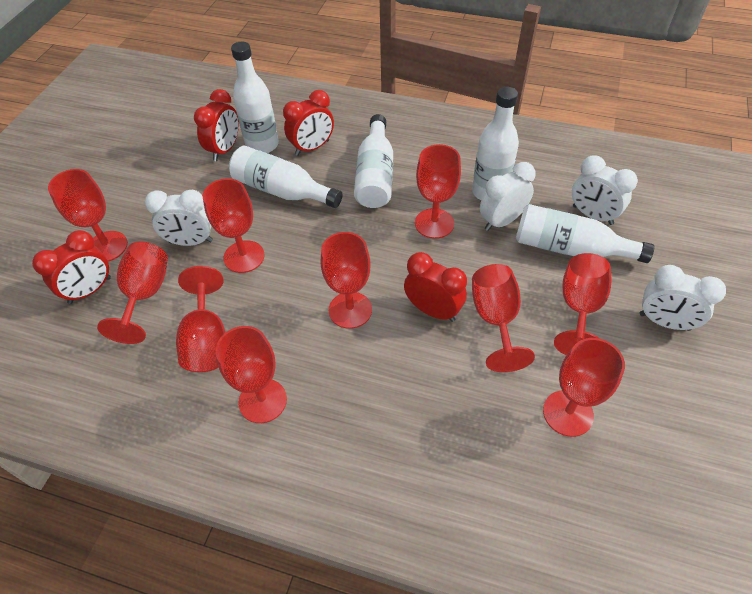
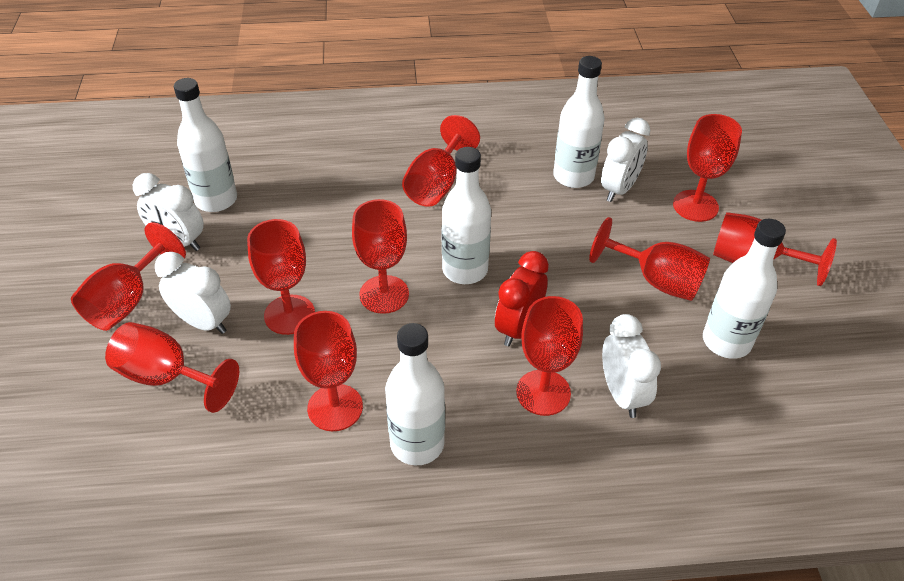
red clock: [32,230,111,304] [194,89,239,161] [283,90,334,156] [404,252,467,322] = 4 -> [495,251,549,346] = 1

